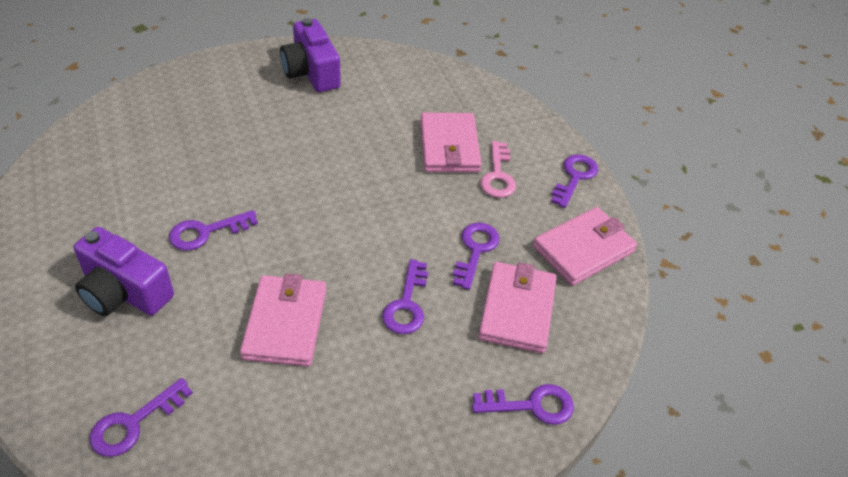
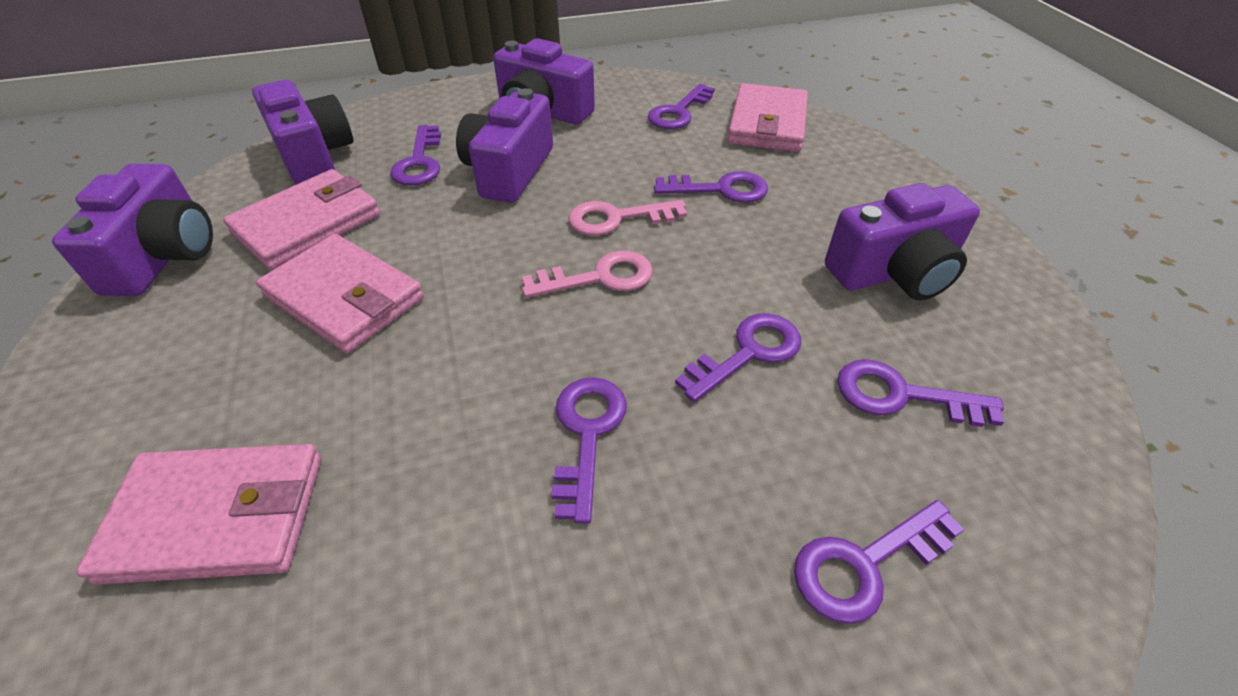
pink key: [480,141,516,198] = 1 -> [522,251,653,298] [568,200,687,236] = 2
purple camera: [74,227,174,316] [280,18,341,92] = 2 -> [52,163,213,296] [252,79,353,184] [456,88,553,203] [493,38,595,124] [825,183,980,300] = 5
purple key: [90,378,193,457] [169,210,258,251] [382,259,428,334] [453,223,500,290] [472,384,574,425] [551,154,598,208] = 6 -> [390,125,441,185] [551,377,627,524] [648,84,715,129] [654,171,768,203] [675,314,801,402] [794,500,964,624] [837,359,1004,427] = 7

